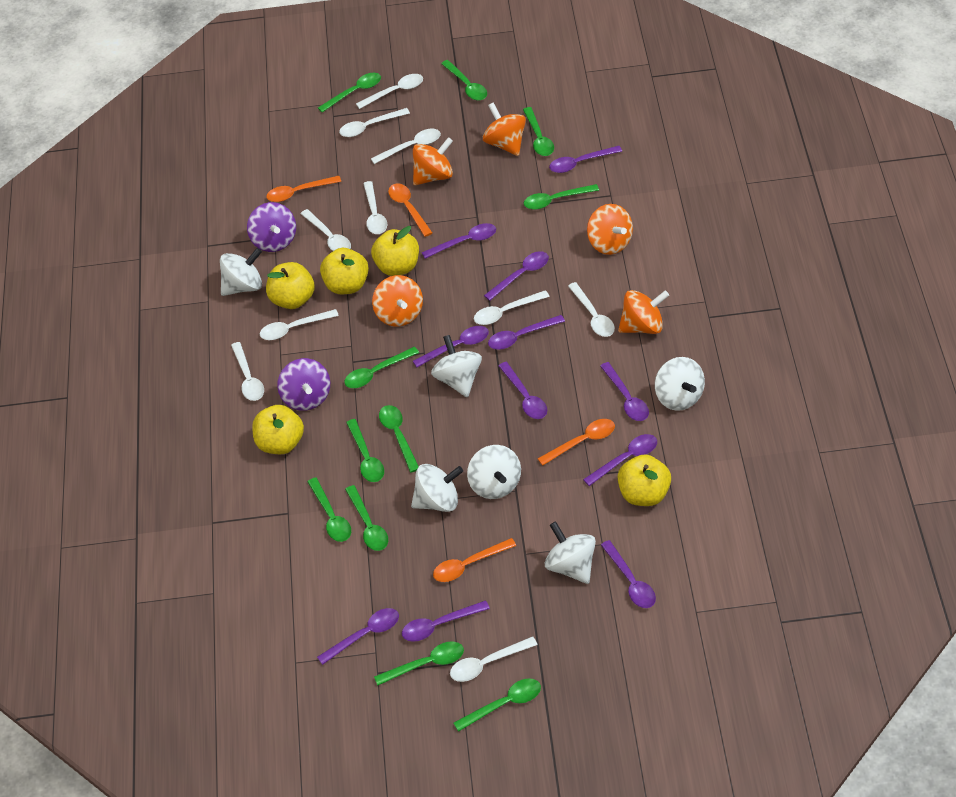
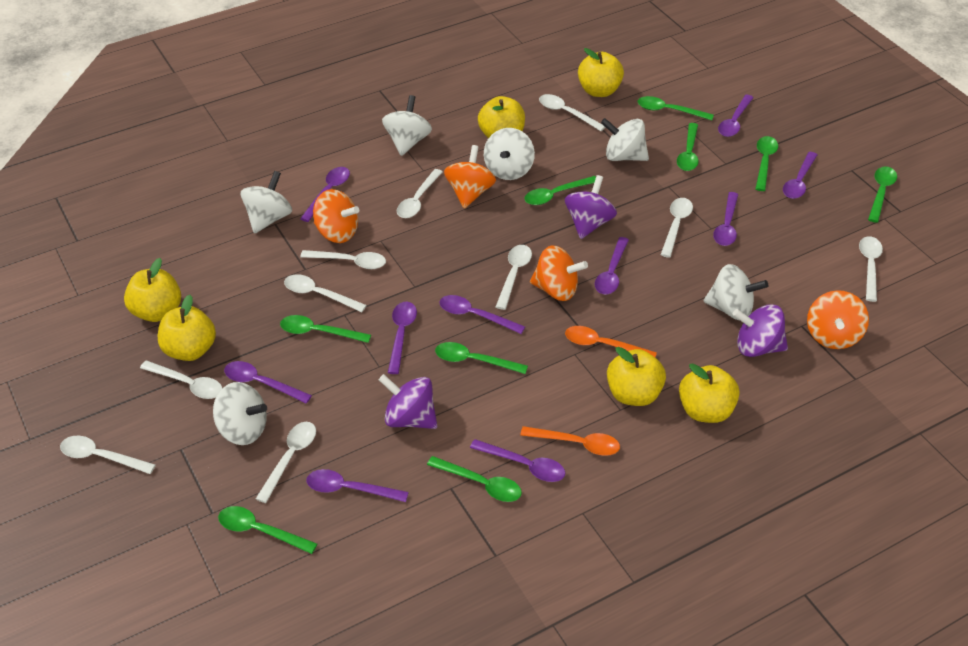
green spoon: [307,477,351,542] [318,73,381,112] [344,347,419,388] [345,485,388,551] [346,419,384,482] [374,641,464,686] [379,405,419,473] [441,60,487,100] [454,678,541,732] [523,107,554,156] [524,184,599,210] = 11 -> [218,506,317,554] [280,315,371,343] [427,456,522,502] [435,342,528,374] [524,176,596,205] [637,96,714,120] [677,123,698,171] [755,136,778,191] [868,167,897,223] = 9
orange spinning top: [372,275,423,326] [413,137,453,185] [483,102,526,156] [587,204,633,255] [618,290,669,334] = 5 -> [313,189,359,243] [444,145,496,209] [530,245,588,301] [807,290,869,349] = 4
orange spoon: [266,176,341,202] [388,183,432,237] [433,538,516,582] [537,419,615,466] = 4 -> [520,426,620,456] [565,326,657,357] = 2
purple spinning top: [247,202,296,252] [277,358,330,411] = 2 -> [379,374,437,429] [565,175,617,239] [733,304,788,357] = 3
purple spoon: [317,608,399,665] [402,600,490,642] [413,326,489,367] [421,223,496,259] [484,251,549,301] [488,315,565,350] [498,362,547,419] [549,146,622,173] [583,434,657,486] [600,362,649,421] [601,540,656,608] = 11 -> [224,361,312,404] [300,167,350,222] [306,469,409,502] [388,302,417,374] [439,295,525,334] [470,439,565,482] [595,237,629,295] [713,192,739,246] [718,95,754,137] [783,152,817,199] = 10
yellow apple: [252,405,304,454] [266,262,315,309] [320,248,369,294] [371,226,419,276] [617,454,671,506] = 5 -> [124,258,181,322] [158,295,216,361] [478,96,525,138] [578,48,624,97] [607,347,666,406] [679,363,739,423] = 6

